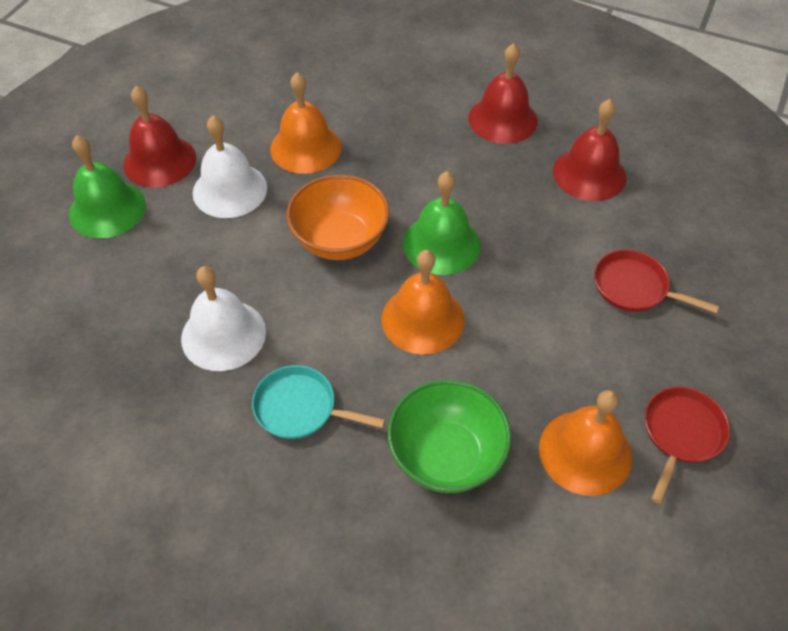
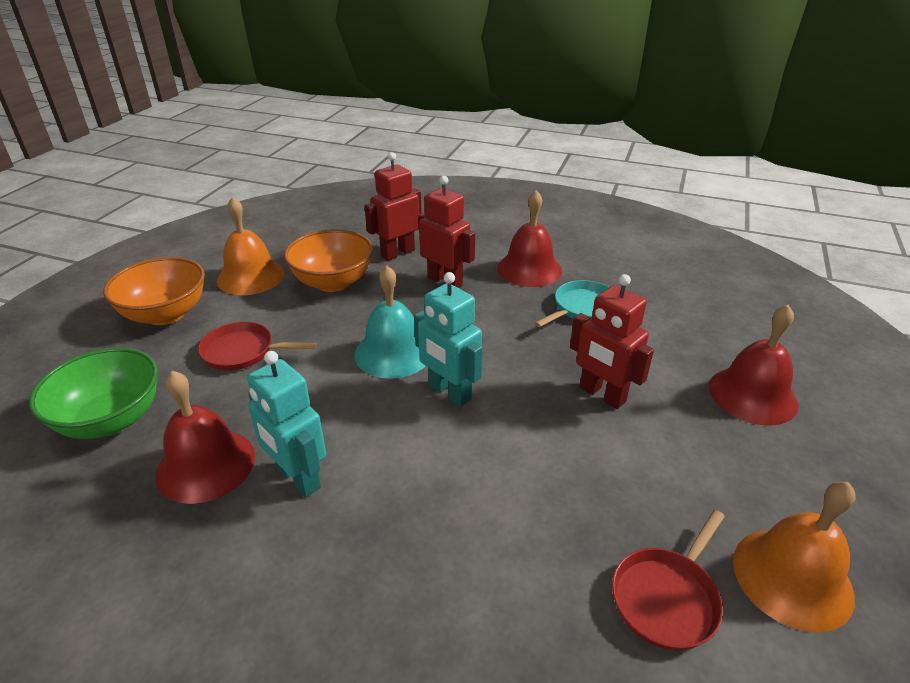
green bell: [69,135,146,238] [403,171,481,275] = 2 -> none = 0
orange bell: [270,72,342,174] [381,250,465,355] [539,390,632,496] = 3 -> [217,197,285,295] [733,482,855,632] = 2
orange bowl: [286,175,390,260] = 1 -> [103,257,205,325] [284,229,373,292] = 2
red robot: none = 0 -> [364,152,422,261] [418,176,475,288] [570,274,654,409] = 3
turquoise bell: none = 0 -> [355,266,425,379] = 1
turquoise robot: none = 0 -> [247,351,326,497] [414,272,483,407] = 2
white bell: [181,266,266,371] [193,116,267,218] = 2 -> none = 0

